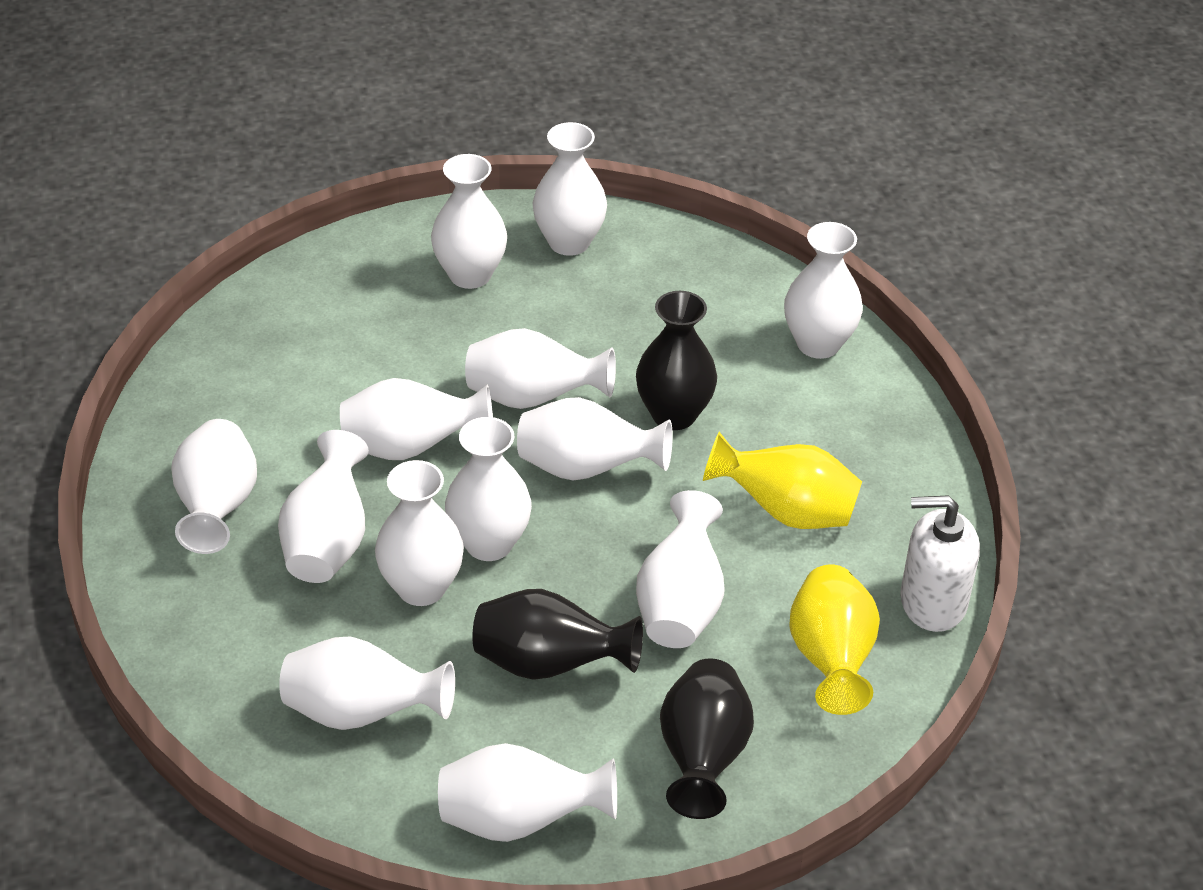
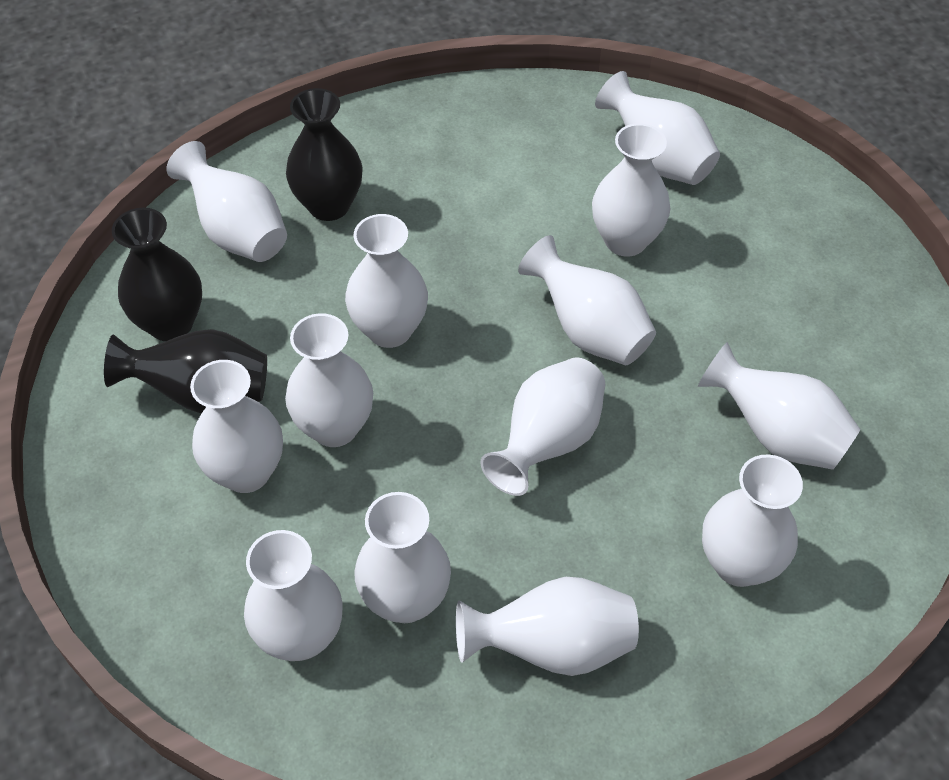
white soap dispenser: [900,495,980,632] = 1 -> none = 0
yellow vase: [703,432,862,529] [789,565,880,715] = 2 -> none = 0

